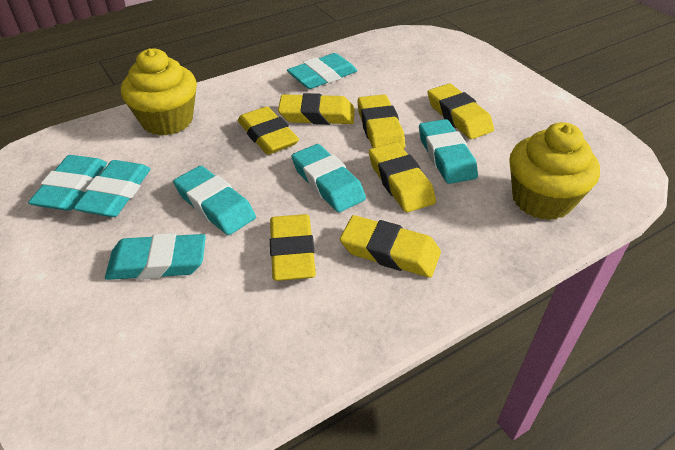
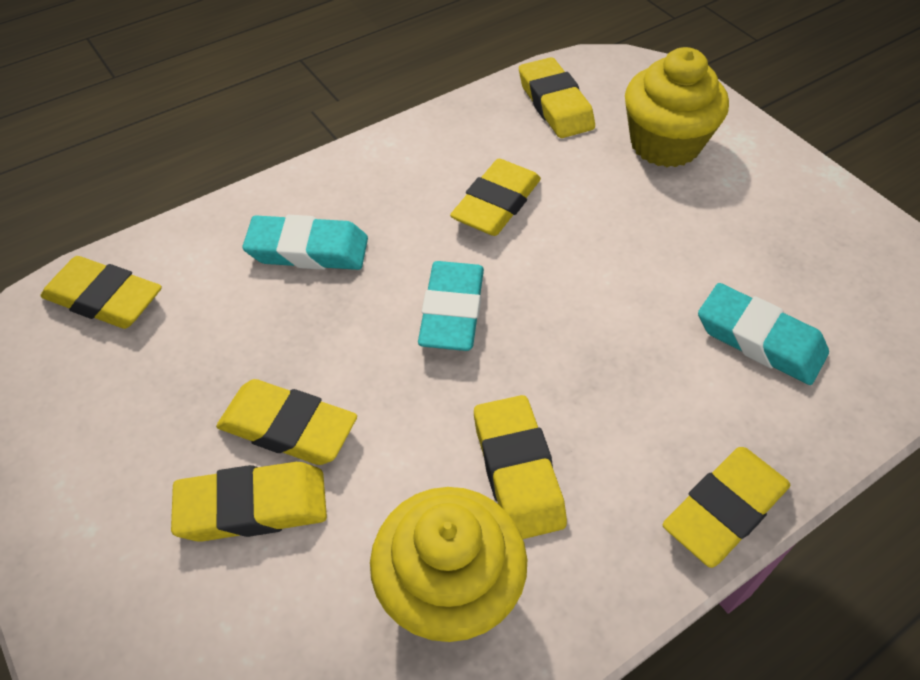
turquoise eraser: [28,155,107,211] [73,160,151,217] [105,233,206,280] [173,166,256,235] [287,53,357,89] [291,144,366,212] [419,119,478,184] = 7 -> [242,215,368,270] [418,261,484,351] [698,283,829,385] = 3

